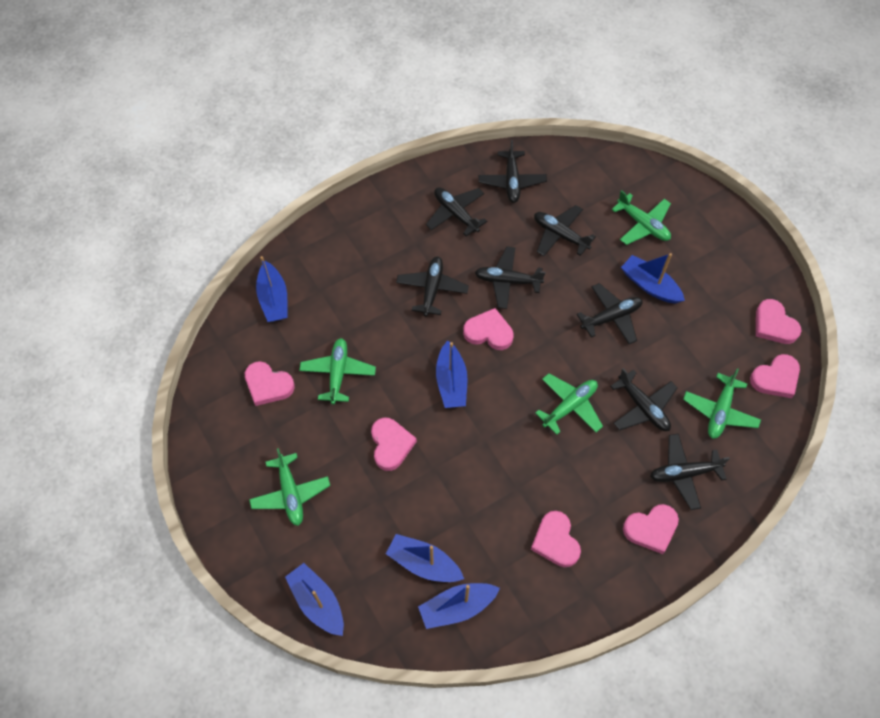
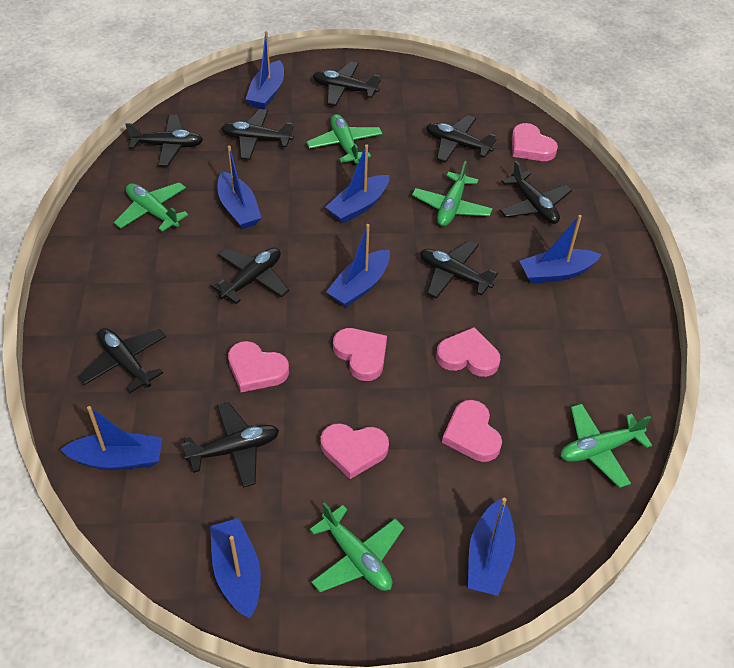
black plane: [396,257,469,317] [426,187,487,236] [475,247,545,309] [478,140,547,203] [534,205,596,256] [577,283,643,344] [610,368,677,431] [650,434,730,510] = 8 -> [78,328,166,393] [125,115,203,166] [181,402,279,488] [211,248,289,304] [221,109,294,160] [313,62,381,106] [420,241,498,299] [426,115,497,163] [500,161,572,224] = 9
blue boat: [256,256,288,322] [285,563,344,636] [386,534,464,582] [418,583,500,629] [436,341,468,408] [621,253,685,303] = 6 -> [60,406,162,470] [210,518,261,618] [218,146,261,229] [246,31,284,109] [325,144,389,223] [326,224,390,307] [468,497,515,596] [520,215,602,284] = 8
pink heart: [245,361,295,406] [371,418,417,471] [463,308,514,350] [531,511,581,567] [623,504,679,554] [750,354,800,398] [756,299,801,344] = 7 -> [228,341,289,392] [320,423,389,479] [333,328,387,381] [436,327,500,377] [442,400,502,462] [512,123,558,161] = 6

